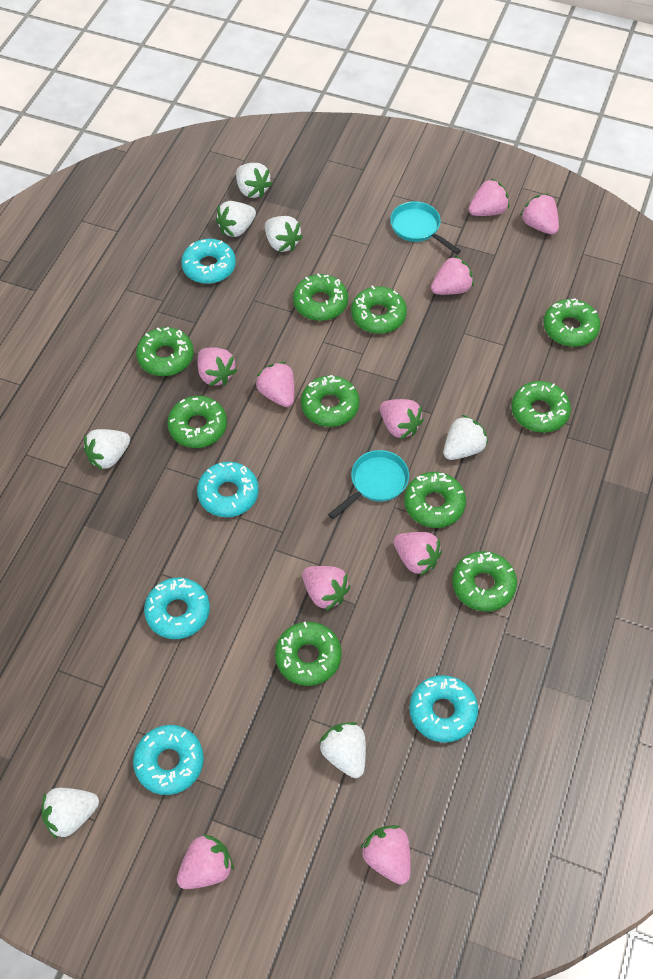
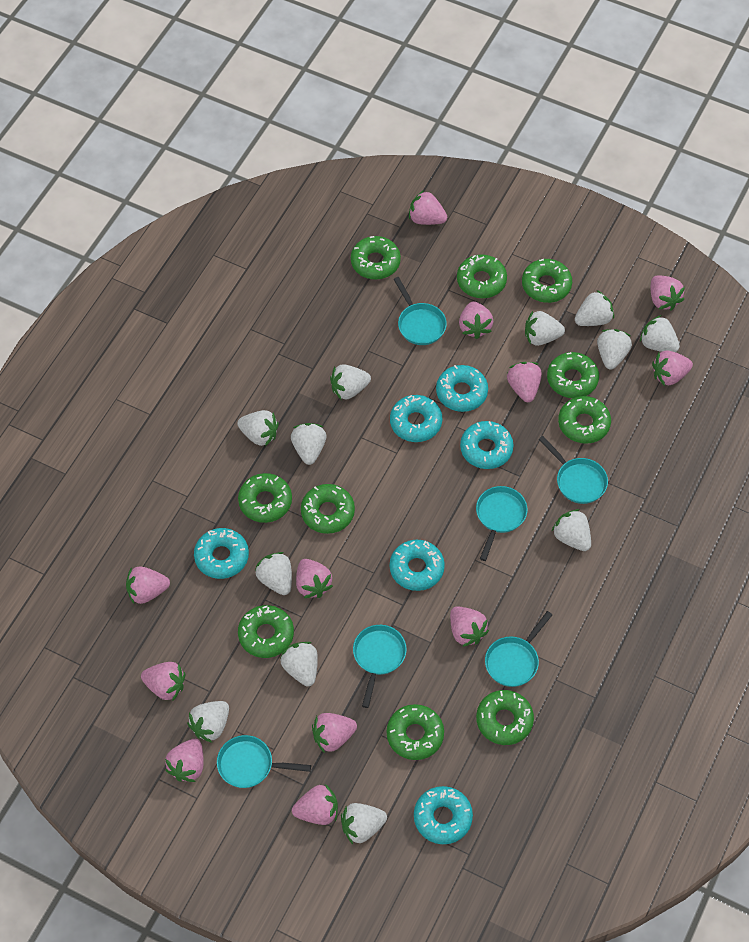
pink strawberry: [177,834,234,889] [197,347,237,386] [255,362,295,407] [302,566,351,611] [361,825,411,885] [380,399,424,439] [394,532,442,576] [431,255,474,295] [469,178,509,216] [520,194,559,234] = 10 -> [126,566,170,604] [141,662,185,700] [165,739,204,782] [292,784,338,825] [296,559,333,598] [312,713,357,753] [409,190,447,225] [450,606,489,647] [459,301,493,339] [507,362,542,402] [651,275,685,311] [652,350,693,386] = 12
turquoise donut: [133,725,204,795] [144,577,210,639] [181,239,236,284] [197,462,259,517] [409,675,478,743] = 5 -> [194,528,249,579] [390,395,442,442] [390,540,445,591] [414,786,473,844] [436,365,488,412] [460,421,513,469] = 6
turquoise pan: [328,450,409,519] [390,201,461,254] = 2 -> [217,735,311,788] [353,625,407,708] [393,277,447,345] [476,486,528,561] [485,611,552,687] [538,436,608,504] = 6
white strawberry: [42,788,99,839] [84,429,130,470] [216,201,256,237] [236,163,272,198] [265,216,303,252] [319,722,366,778] [443,415,488,460] = 7 -> [187,701,229,743] [237,410,279,447] [255,552,292,595] [280,642,318,686] [291,423,326,465] [330,364,371,399] [341,803,387,844] [525,311,565,346] [552,509,591,551] [575,290,614,326] [597,329,632,369] [640,315,680,352] = 12

